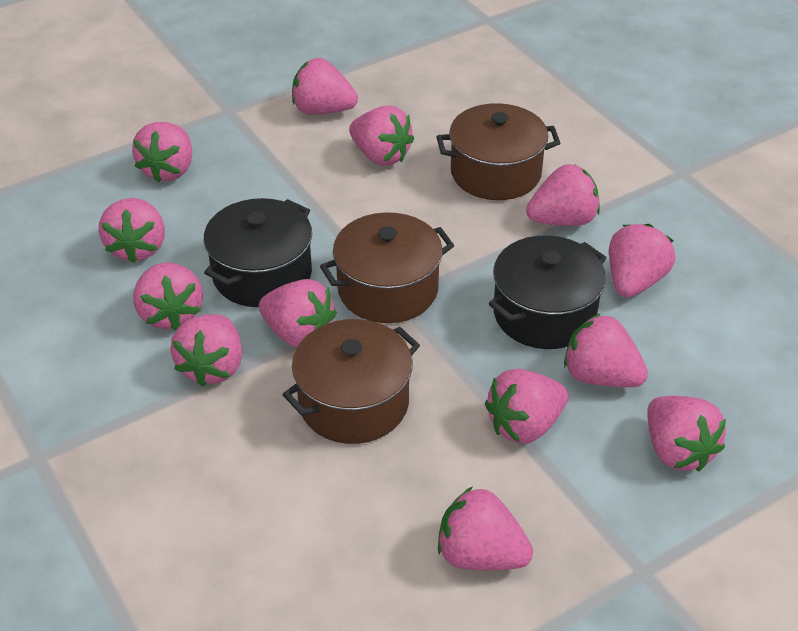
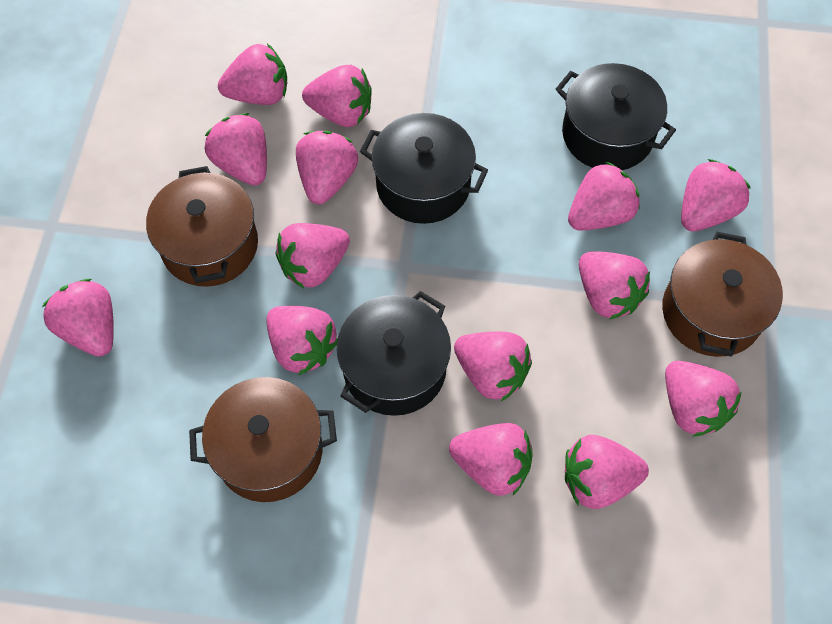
black pot: [204,198,312,307] [488,236,607,349] = 2 -> [337,291,451,416] [360,113,488,224] [556,63,676,170] = 3
pink strawberry: [99,198,165,263] [132,122,192,183] [133,263,203,330] [171,314,242,387] [259,279,337,348] [292,58,358,115] [349,106,414,166] [438,486,533,570] [485,369,568,444] [526,164,600,226] [564,313,648,387] [609,224,675,298] [647,396,726,471] = 13 -> [42,279,114,357] [205,113,267,186] [218,44,287,105] [266,306,338,375] [275,223,350,289] [296,131,358,204] [302,65,372,127] [449,423,533,496] [454,332,532,401] [565,435,649,509] [568,162,640,231] [579,251,650,320] [665,361,742,437] [681,159,751,231] = 14

